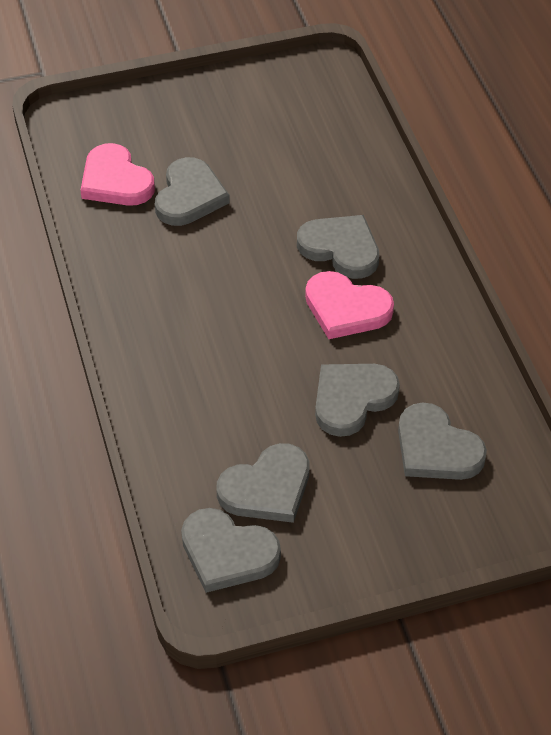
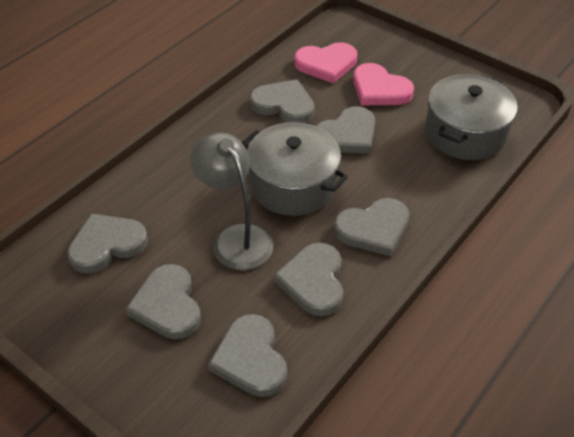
grey heart: [155,157,230,226] [181,508,281,593] [216,443,310,523] [297,215,379,279] [315,364,400,437] [398,403,487,480] = 6 -> [67,213,148,274] [125,264,201,339] [208,314,287,397] [250,79,315,123] [274,243,343,316] [316,106,375,154] [334,198,410,257] = 7
grey lamp: none = 0 -> [190,132,273,270] = 1
grey pot: none = 0 -> [242,122,348,216] [425,74,518,160] = 2

